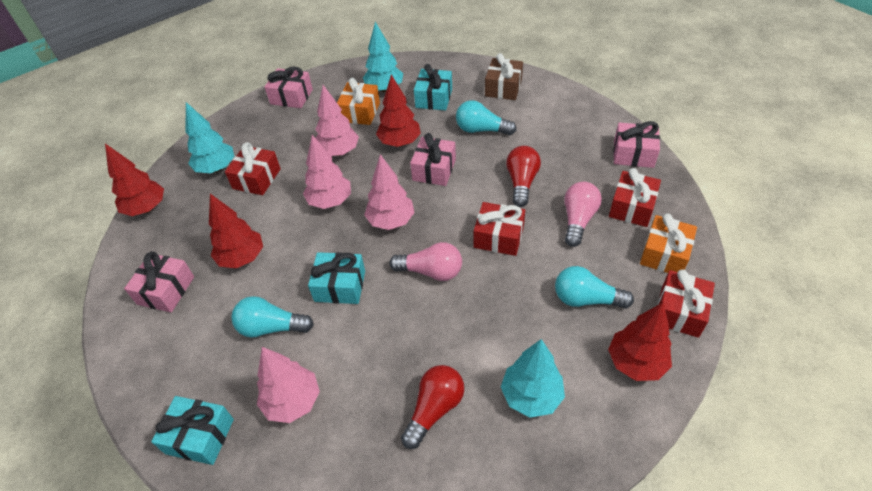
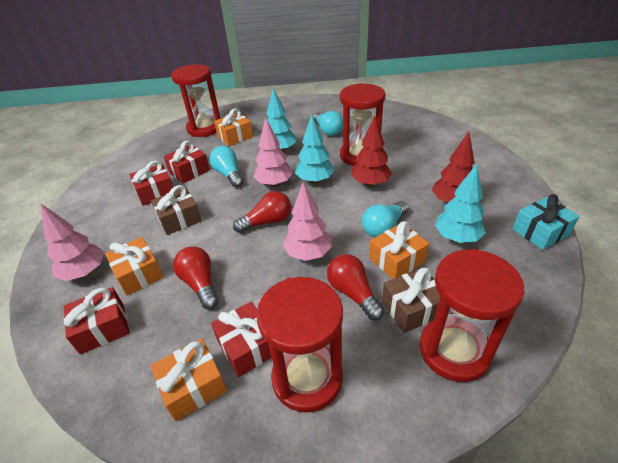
brown gift: [485,53,523,100] = 1 -> [151,185,202,235] [382,268,440,333] = 2
orange gift: [337,78,380,125] [640,213,697,273] = 2 -> [105,237,164,295] [151,339,227,421] [214,108,253,146] [369,221,429,279] = 4
pink gift: [124,251,194,312] [265,67,313,108] [410,133,456,186] [613,121,660,168] = 4 -> none = 0
pink light bulb: [389,242,462,281] [564,182,602,247] = 2 -> none = 0
pink tree: [257,347,320,423] [303,135,351,209] [315,85,359,156] [364,154,415,230] = 4 -> [40,203,104,281] [253,117,293,187] [283,182,332,261] = 3
red hourglass: none = 0 -> [171,64,220,137] [256,277,343,413] [340,83,385,166] [419,249,525,382] = 4
red light bulb: [401,365,464,449] [506,146,541,207] = 2 -> [173,246,219,309] [233,191,291,233] [327,254,384,320] = 3
red tree: [105,144,164,216] [209,194,263,268] [376,75,421,147] [608,303,672,381] = 4 -> [351,116,392,187] [432,132,475,203] = 2
turquoise gift: [151,396,234,465] [308,252,365,304] [414,64,452,111] = 3 -> [512,194,580,250] = 1

